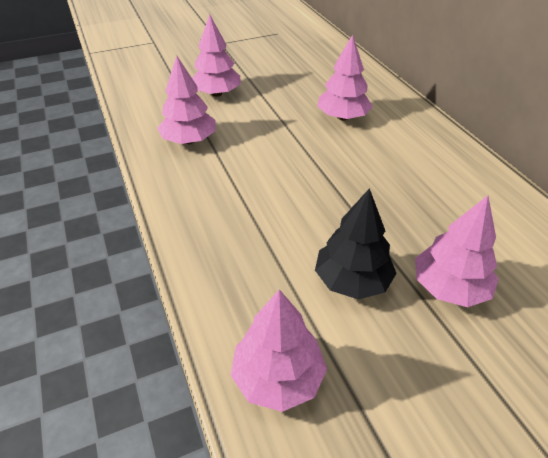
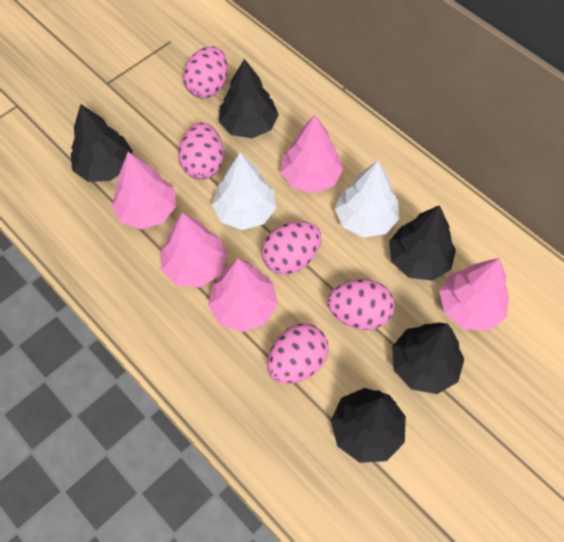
black tree: [315,188,397,300] = 1 -> [70,104,133,182] [219,59,279,138] [331,388,406,463] [389,205,456,281] [392,322,464,394] = 5
pink egg: none = 0 -> [178,123,224,180] [183,46,228,98] [261,221,321,275] [267,323,329,384] [327,279,395,330] = 5
white tree: none = 0 -> [212,153,276,230] [335,160,399,238] = 2

